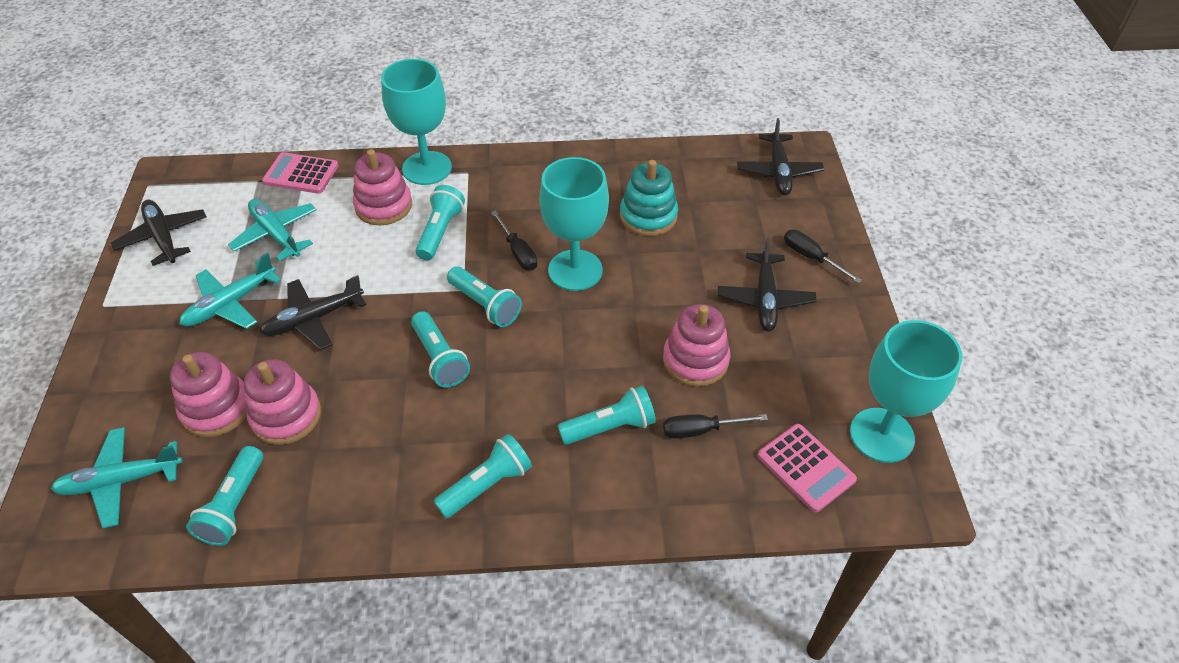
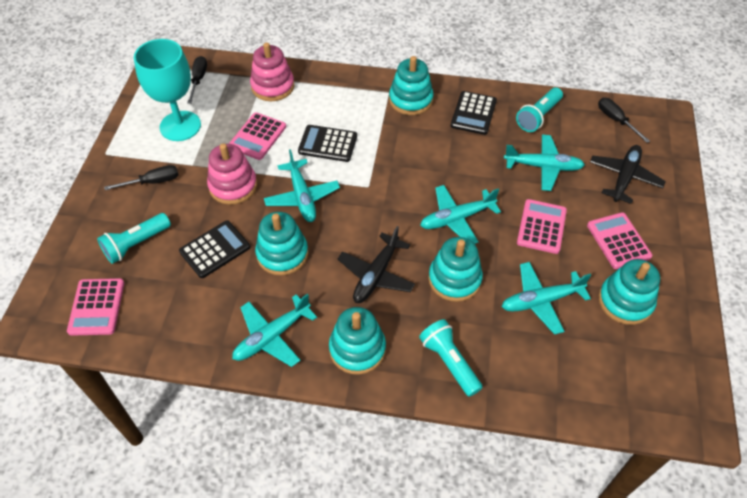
black calculator: none = 0 -> [179,220,250,278] [298,125,357,162] [451,91,497,135] = 3
black plane: [111,200,207,266] [259,275,366,350] [718,237,817,332] [737,118,824,196] = 4 -> [338,226,415,303] [590,145,666,204] = 2
pink calculator: [262,152,339,194] [757,424,857,513] = 2 -> [67,278,124,336] [229,113,286,160] [517,199,567,254] [587,212,652,269] = 4
pink stacking toy: [170,352,247,437] [244,359,321,445] [353,149,412,225] [663,304,730,387] = 4 -> [207,143,257,205] [250,42,294,101] = 2
turquoise flashlight: [186,446,263,546] [411,311,470,387] [415,185,465,260] [434,434,532,518] [447,266,522,327] [558,386,656,445] = 6 -> [97,213,171,264] [419,319,483,397] [516,88,563,132] = 3
turquoise goblet: [381,59,452,185] [539,157,609,291] [850,320,962,463] = 3 -> [134,39,201,141] = 1
turquoise plane: [51,427,183,528] [179,253,281,329] [228,199,316,261] = 3 -> [232,294,317,367] [264,149,340,222] [420,185,501,244] [502,262,591,335] [504,135,585,191] = 5
turquoise stacking toy: [620,160,678,236] = 1 -> [255,212,308,276] [329,307,386,375] [389,56,434,115] [428,237,483,302] [598,259,660,325] = 5

